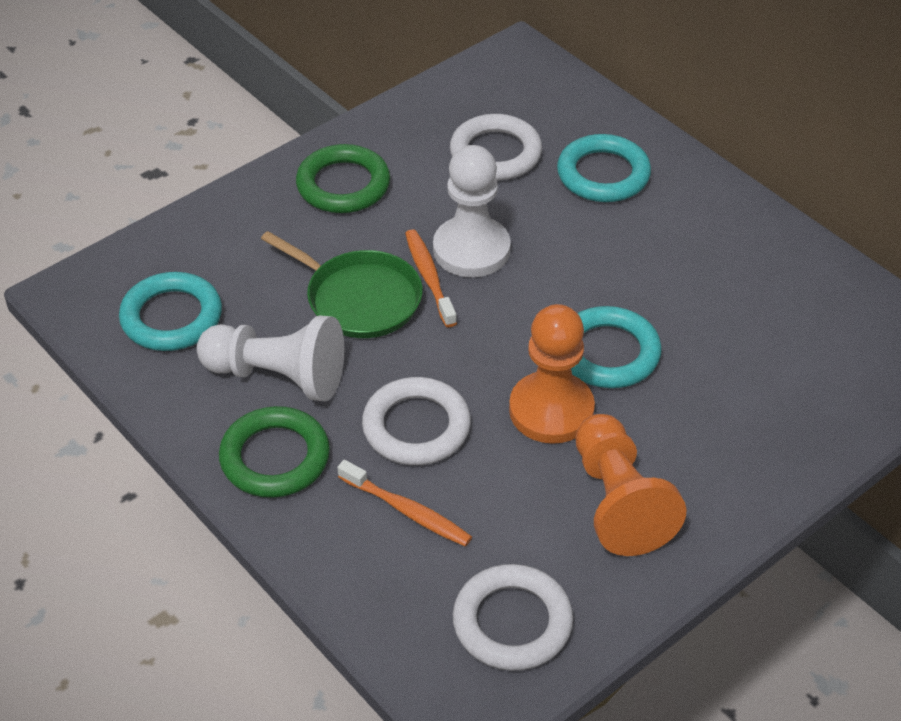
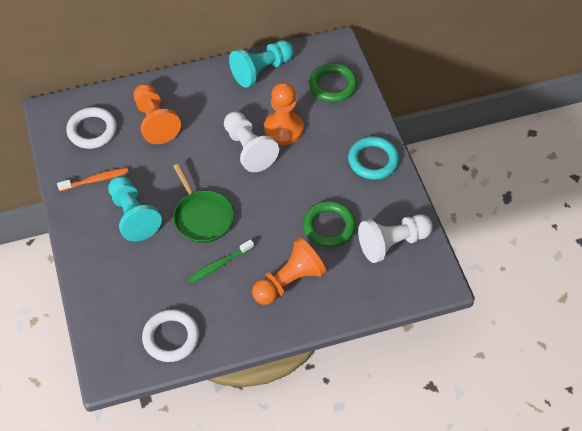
green toothbrush: none = 0 -> [188,239,254,283] = 1
orange pawn: [509,304,595,444] [576,414,687,556] = 2 -> [134,84,181,144] [252,238,327,305] [264,82,304,145] = 3
orange toothbrush: [337,460,472,547] [405,229,457,327] = 2 -> [57,168,129,191] = 1
turquoise pawn: none = 0 -> [108,176,162,242] [229,40,294,88] = 2
turquoise ring: [119,272,222,351] [557,134,651,202] [571,306,662,388] = 3 -> [348,136,399,180] = 1
white ring: [362,377,471,465] [450,114,542,180] [453,564,573,671] = 3 -> [66,107,117,149] [142,309,199,362] = 2

